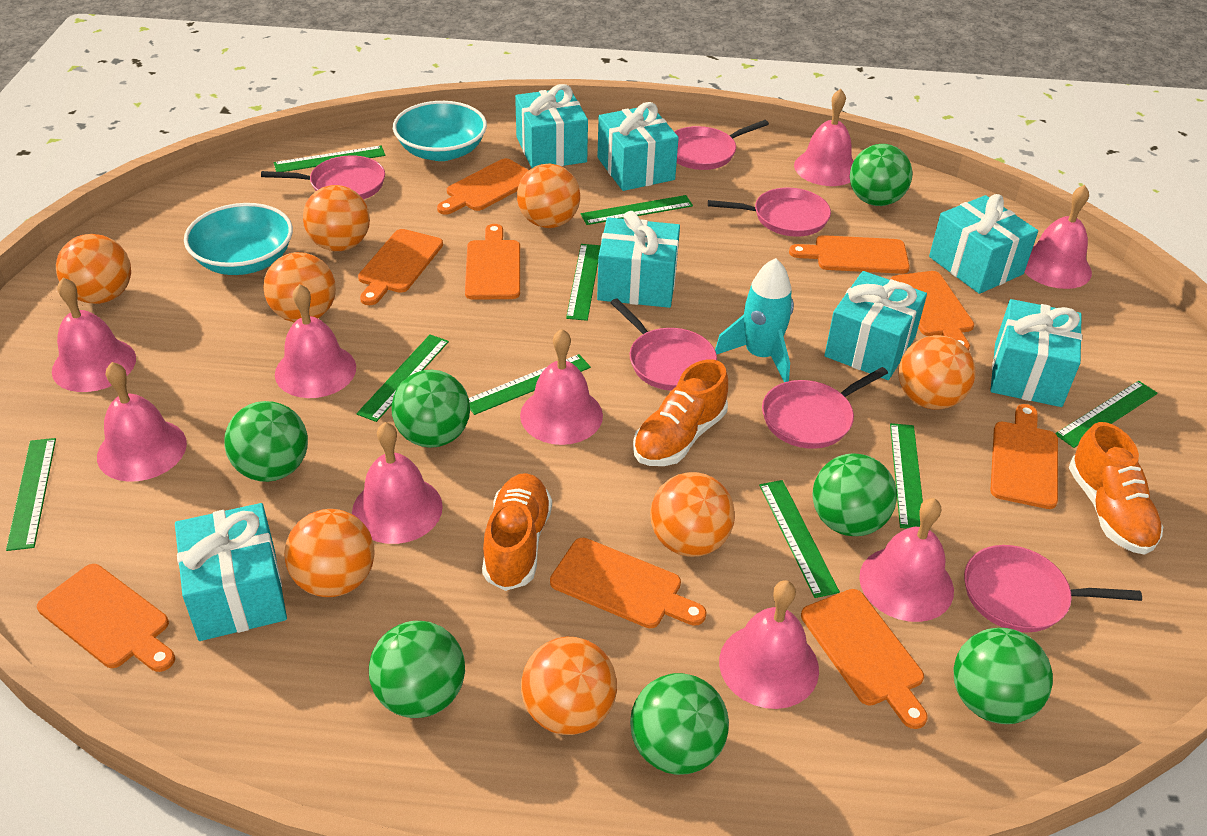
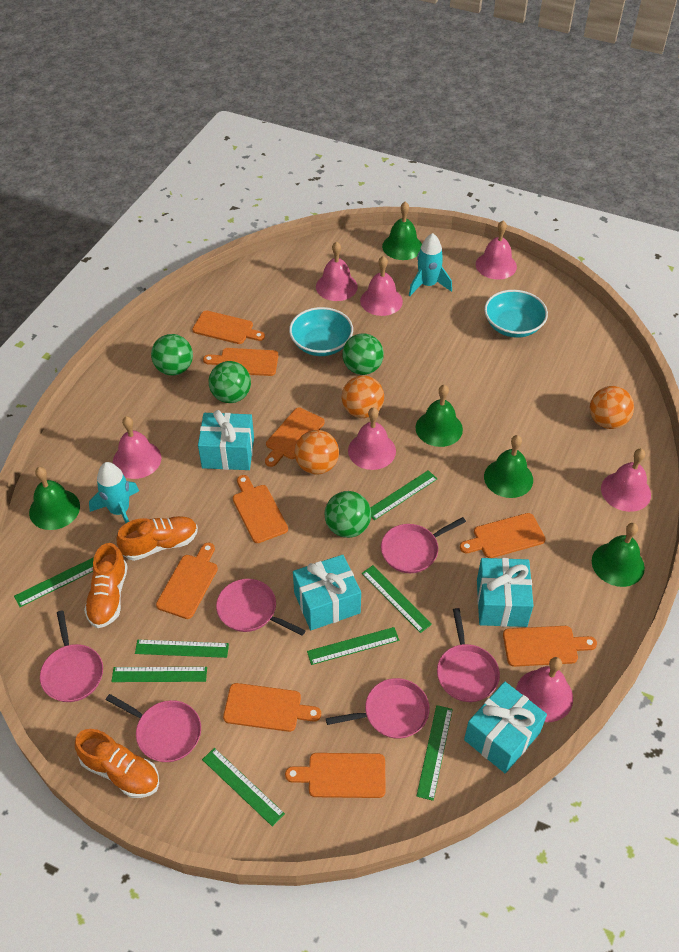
green ball: [225,401,308,482] [369,621,465,718] [391,370,470,448] [630,673,729,775] [812,453,897,536] [850,144,913,206] [953,628,1053,724] = 7 -> [151,334,193,376] [209,361,251,403] [324,491,371,538] [343,333,384,375] = 4
green bell: none = 0 -> [29,467,80,530] [382,201,422,260] [416,385,463,447] [484,435,533,498] [592,523,645,587] = 5
green ruler: [6,438,56,551] [274,146,385,172] [357,334,449,422] [469,354,591,415] [566,244,601,321] [581,195,693,225] [759,480,840,598] [890,423,923,528] [1055,381,1158,448] = 9 -> [14,557,94,607] [112,667,207,682] [135,639,229,658] [202,748,285,827] [307,627,399,665] [362,565,432,633] [370,470,437,520] [417,705,453,801] = 8
orange ball: [56,234,131,304] [264,252,336,322] [284,509,375,597] [303,185,370,252] [517,164,580,228] [521,637,617,735] [650,472,735,557] [899,335,976,409] = 8 -> [294,430,339,475] [342,375,384,418] [590,386,634,429] = 3
pink bell: [52,278,136,392] [97,362,187,482] [275,284,356,398] [352,422,443,544] [520,329,603,445] [719,580,819,709] [794,89,853,186] [859,498,954,622] [1024,185,1092,289] = 9 -> [113,416,162,479] [316,241,358,301] [348,407,396,470] [360,256,403,316] [476,220,517,279] [516,657,573,722] [601,449,651,512] = 7
turquoise gift: [175,503,287,641] [515,84,588,168] [597,102,679,191] [597,211,680,308] [824,271,927,380] [929,194,1038,294] [990,299,1082,407] = 7 -> [198,410,254,470] [293,555,361,630] [464,682,547,773] [477,558,534,627] = 4
turquoise rocket: [715,258,794,382] = 1 -> [89,462,139,523] [409,233,452,296] = 2

